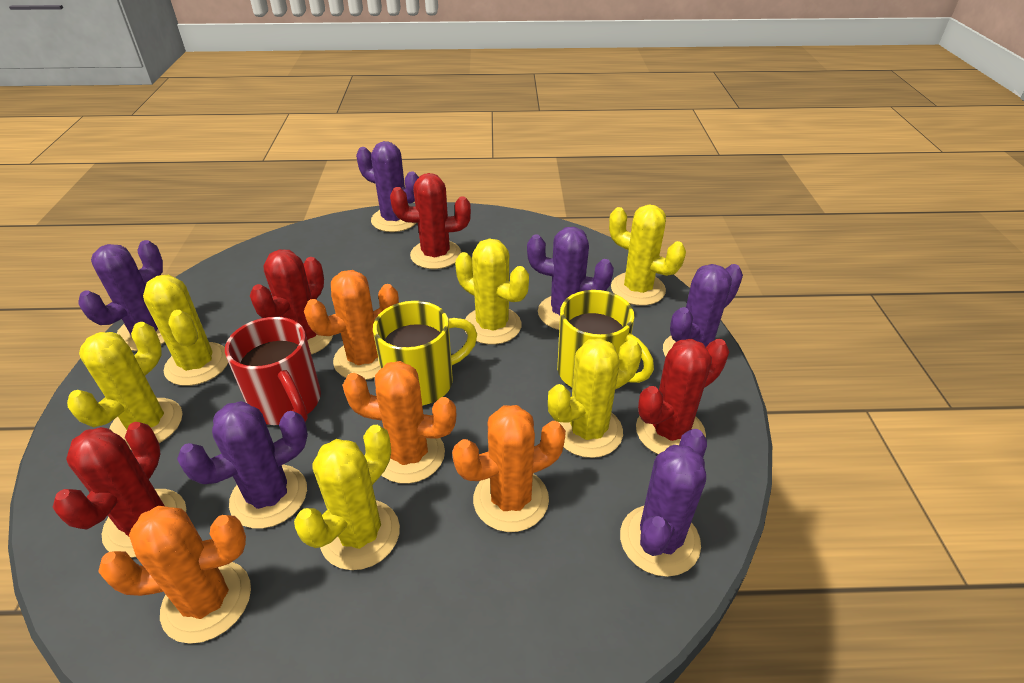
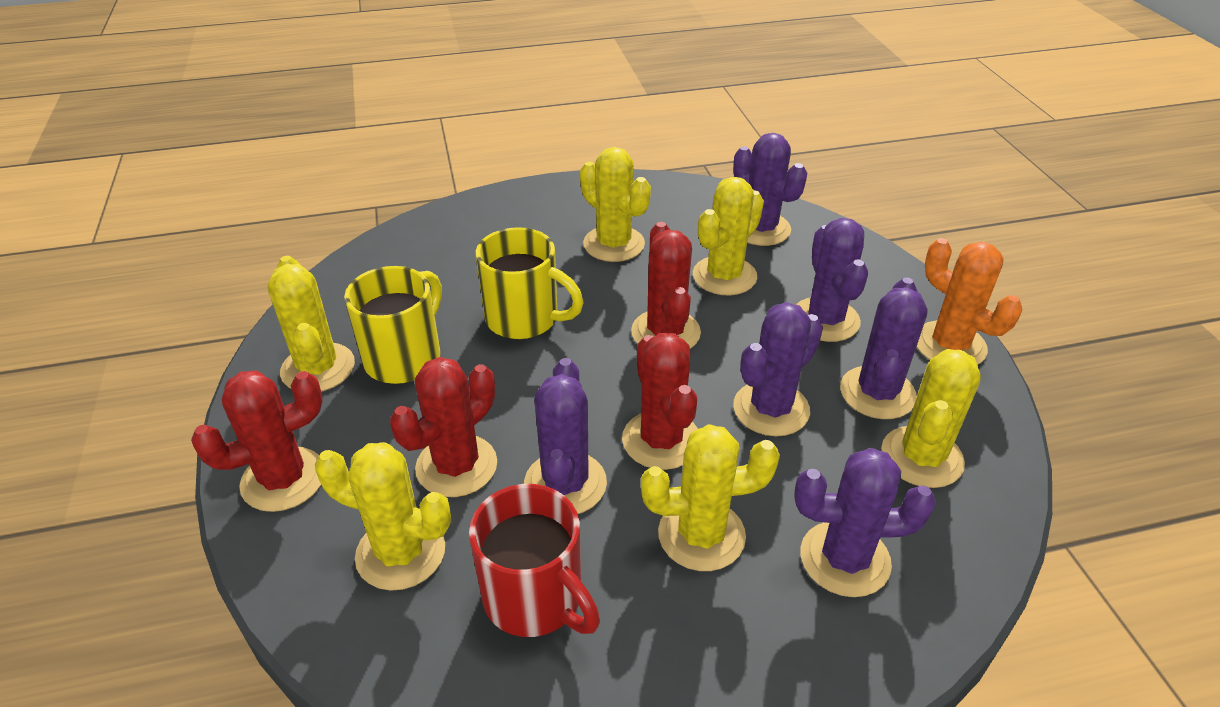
orange cactus: [98,506,251,644] [304,270,399,380] [342,361,456,484] [452,405,566,532] = 4 -> [917,238,1022,364] = 1

